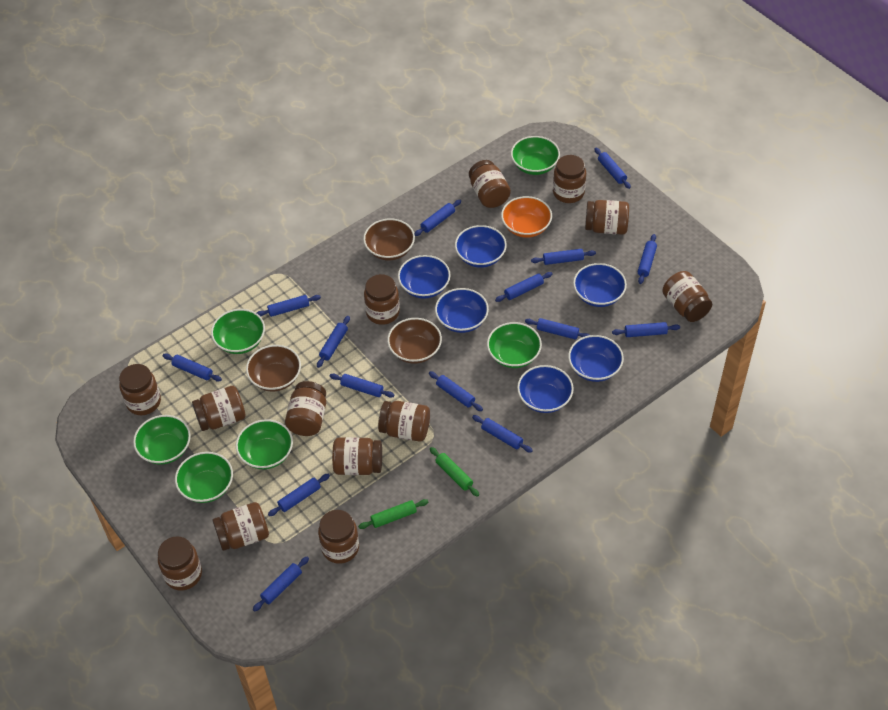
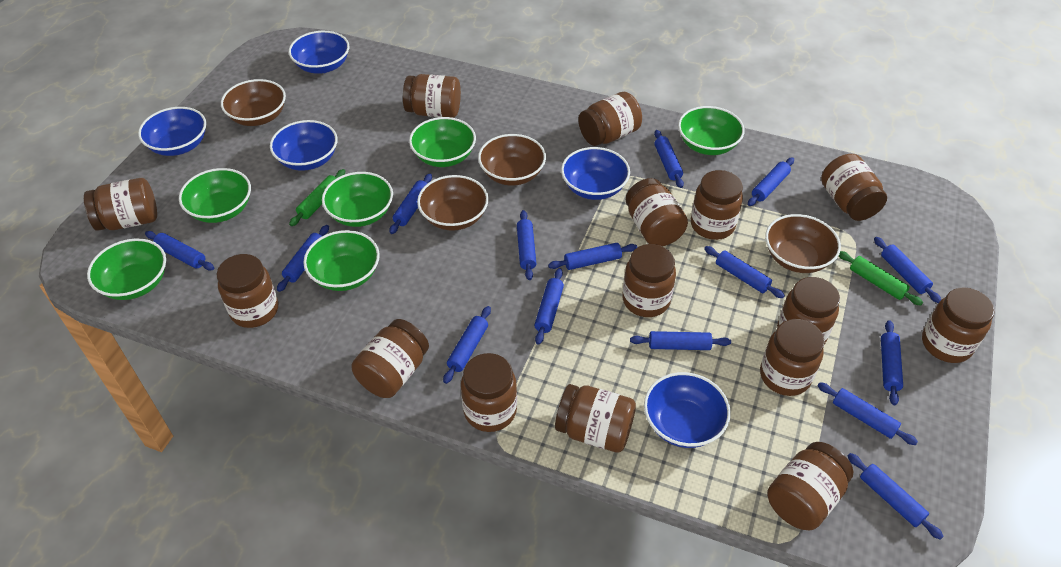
blue bowl: [398,255,451,299] [435,288,489,333] [455,225,507,268] [517,365,574,413] [568,335,624,382] [573,263,627,307] = 6 -> [138,107,206,156] [270,120,338,171] [289,31,349,74] [561,147,630,200] [644,372,731,448] = 5
brown bowl: [246,345,301,391] [363,218,415,260] [387,318,442,364] = 3 -> [221,79,286,126] [417,175,489,231] [478,134,546,186] [765,214,841,273] = 4
brown jar: [119,364,161,415] [158,536,202,591] [192,386,246,431] [212,502,269,551] [285,381,326,436] [318,510,359,564] [332,437,382,475] [364,274,400,325] [378,401,430,442] [469,160,511,208] [553,155,586,203] [585,200,629,235] [662,271,712,322] = 13 -> [84,178,157,231] [217,254,278,328] [351,319,429,398] [403,74,461,118] [461,353,517,432] [555,384,636,453] [578,92,642,146] [622,244,676,317] [626,178,688,246] [691,170,743,240] [760,319,825,396] [767,442,854,530] [777,277,840,344] [821,154,887,221] [922,287,995,363] = 15
orange bowl: [501,196,552,238] = 1 -> none = 0

